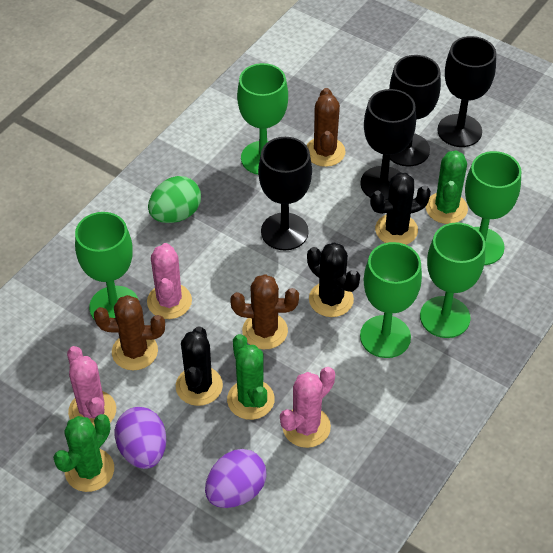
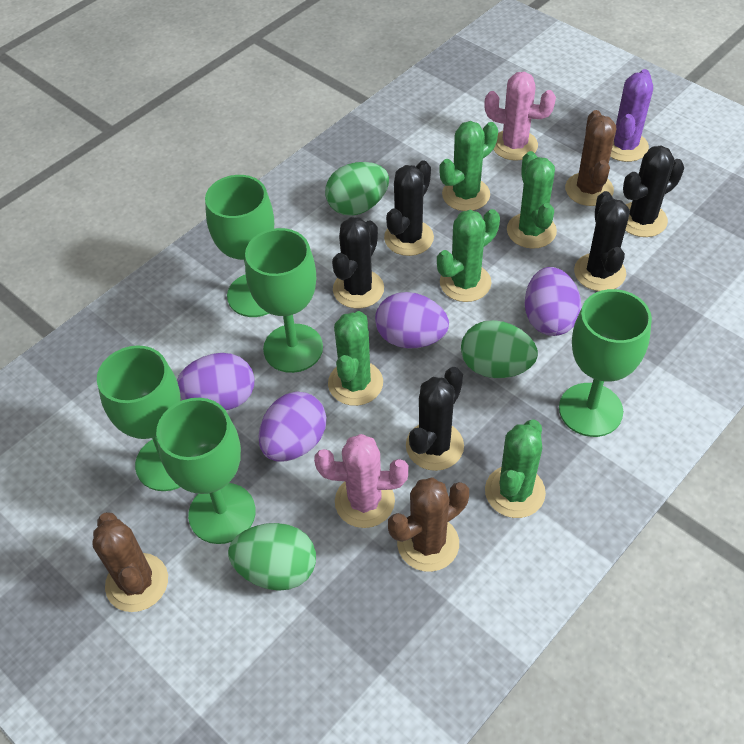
black cactus: [176,327,223,406] [307,242,360,317] [370,173,431,245] = 3 -> [332,217,384,309] [384,160,434,256] [406,367,464,471] [574,191,630,291] [623,146,684,237] = 5
black goblet: [258,137,312,250] [360,89,416,200] [389,55,441,166] [437,36,496,147] = 4 -> none = 0
green cactus: [53,414,114,492] [227,334,275,420] [426,151,468,224] = 3 -> [328,311,383,406] [437,209,500,302] [439,121,498,211] [485,419,546,518] [507,151,557,249] = 5
green egg: [148,176,201,223] = 1 -> [228,523,316,591] [325,162,389,216] [461,320,538,378] = 3
pink cactus: [67,346,116,427] [147,243,192,319] [280,367,335,448] = 3 -> [314,434,408,528] [484,72,556,161] = 2
purple cactus: none = 0 -> [610,69,653,162] = 1
purple egg: [115,407,166,469] [205,449,266,508] = 2 -> [177,353,254,410] [258,392,327,461] [375,292,449,349] [525,267,582,336] = 4

